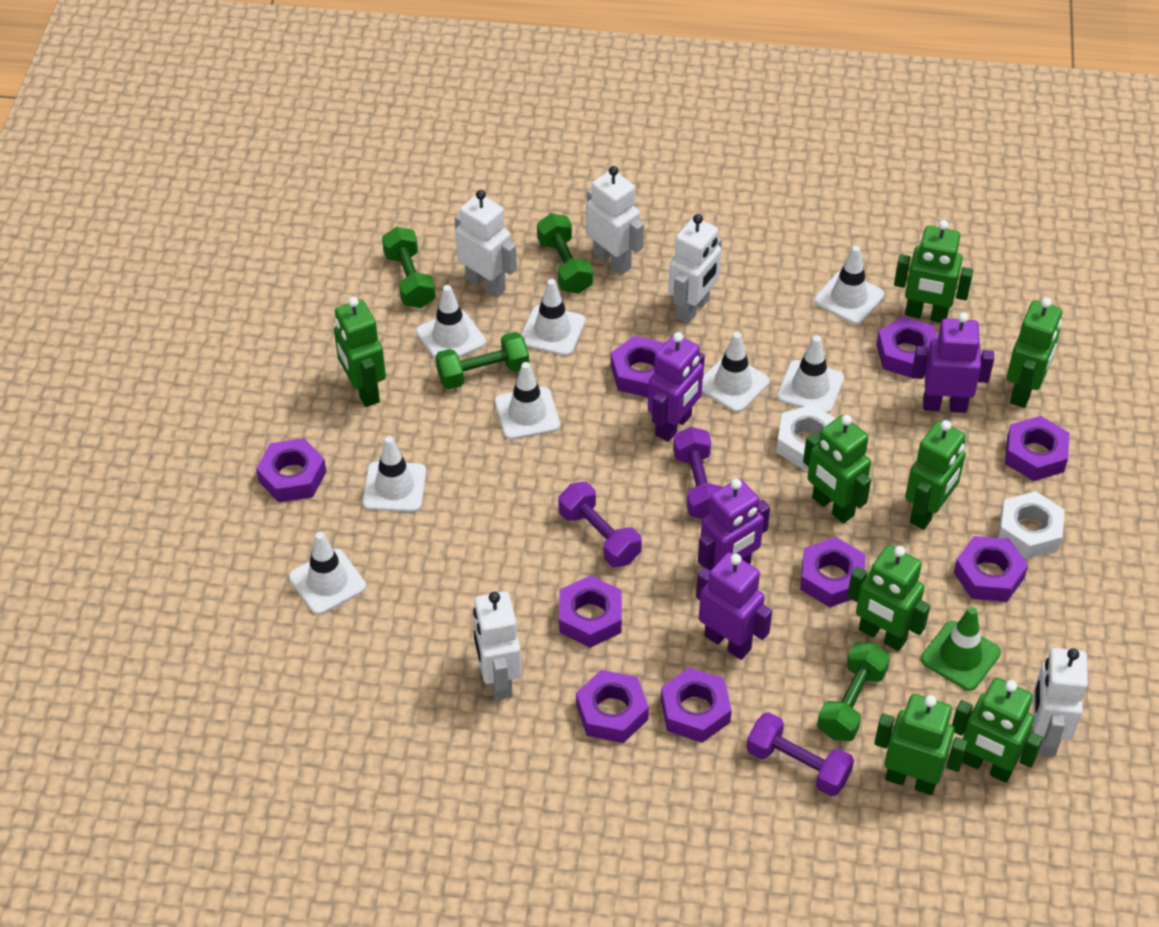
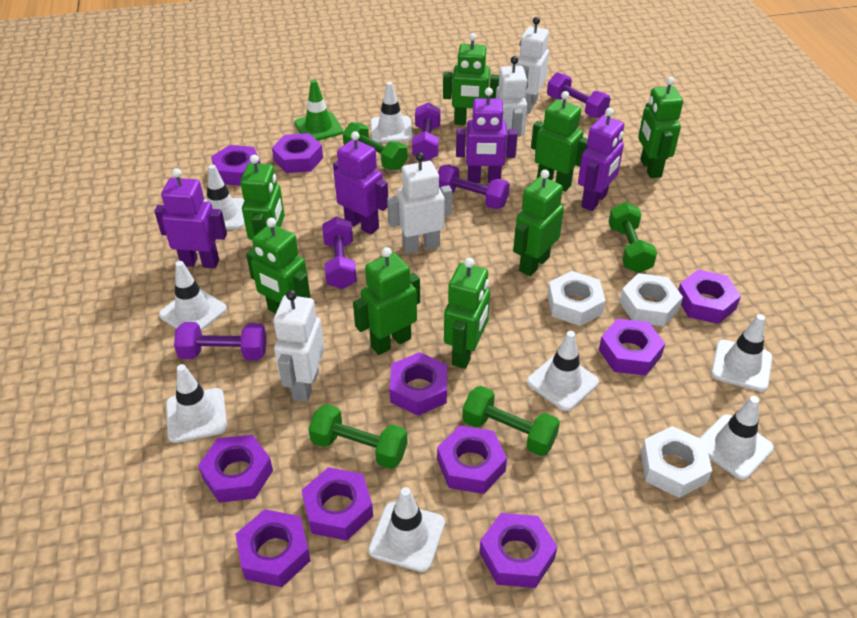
purple dumbbell: [558,482,642,567] [673,427,723,519] [746,712,854,796] = 3 -> [174,322,266,360] [322,217,357,289] [412,103,440,161] [438,164,510,209] [547,72,611,118] = 5
purple nut: [256,438,326,502] [559,575,622,648] [576,670,649,743] [611,336,665,397] [661,667,732,743] [800,537,866,607] [876,316,938,379] [954,536,1028,602] [1005,416,1069,481] = 9 -> [198,435,273,503] [211,145,261,186] [235,509,311,587] [272,133,323,173] [302,467,373,541] [390,352,447,416] [437,426,507,494] [479,513,557,588] [599,319,665,376] [678,270,741,324] = 10
white nut: [776,404,836,470] [998,491,1065,559] = 2 -> [547,271,606,326] [620,273,683,327] [641,426,712,498] = 3
white robot: [454,190,517,298] [473,591,522,700] [586,166,644,275] [669,214,722,324] [1033,648,1088,756] = 5 -> [273,290,324,402] [387,152,452,254] [496,56,528,156] [516,17,549,114] = 4

